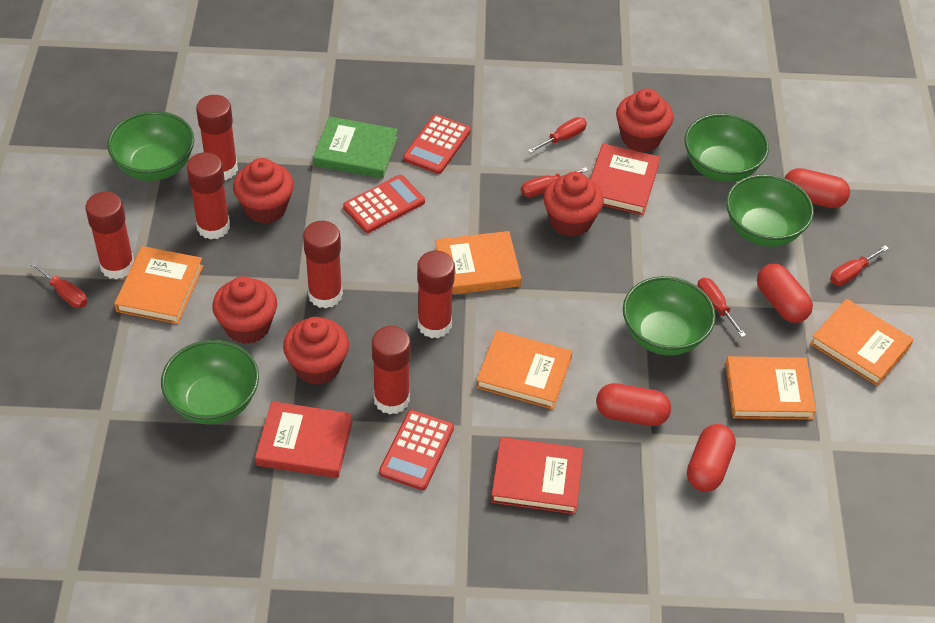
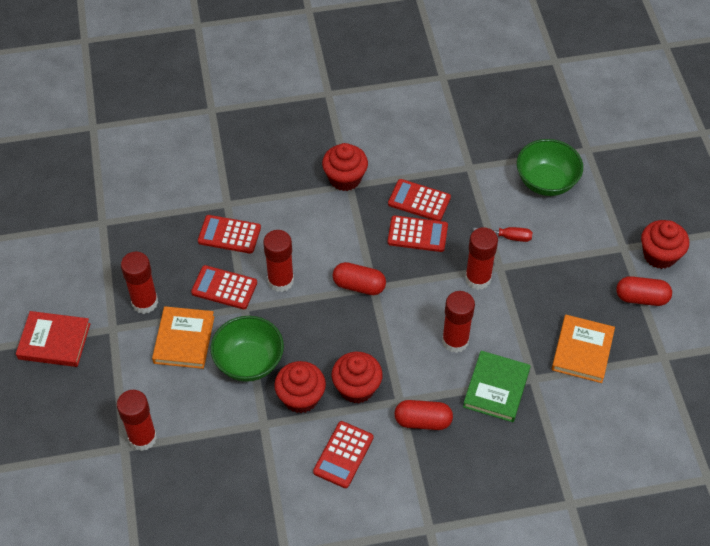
green bowl: [107,111,194,181] [161,340,259,424] [623,276,716,356] [684,113,769,182] [726,174,814,247] = 5 -> [211,316,284,382] [517,139,583,196] = 2
orange book: [114,246,203,324] [435,231,521,295] [476,330,572,410] [725,356,816,420] [810,299,914,386] = 5 -> [152,306,214,369] [552,315,615,383] = 2
red book: [255,401,353,478] [491,437,584,514] [590,143,660,215] = 3 -> [16,311,90,367] = 1
red calculator: [343,175,425,233] [379,410,454,490] [403,114,471,174] = 3 -> [191,265,257,309] [198,215,261,254] [313,421,373,488] [387,215,448,252] [388,179,451,221] = 5
red capsule: [596,383,671,426] [687,424,736,492] [757,264,813,323] [784,168,850,208] = 4 -> [332,262,386,295] [394,400,453,430] [616,276,672,306] = 3
red cupcake: [212,276,277,344] [233,158,294,224] [283,317,349,385] [543,172,604,237] [616,89,674,152] = 5 -> [274,361,326,413] [322,143,368,191] [331,352,383,403] [641,220,689,269] = 4
red glue stick: [85,191,134,280] [187,152,230,239] [196,95,238,180] [303,221,343,309] [372,326,411,414] [417,251,455,338] = 6 -> [117,390,157,451] [121,252,158,314] [263,230,294,292] [442,291,475,353] [465,227,498,290] = 5
red screwdriver: [30,262,88,308] [521,167,588,197] [528,117,587,153] [697,278,746,337] [830,245,889,286] = 5 -> [473,227,532,242] = 1

